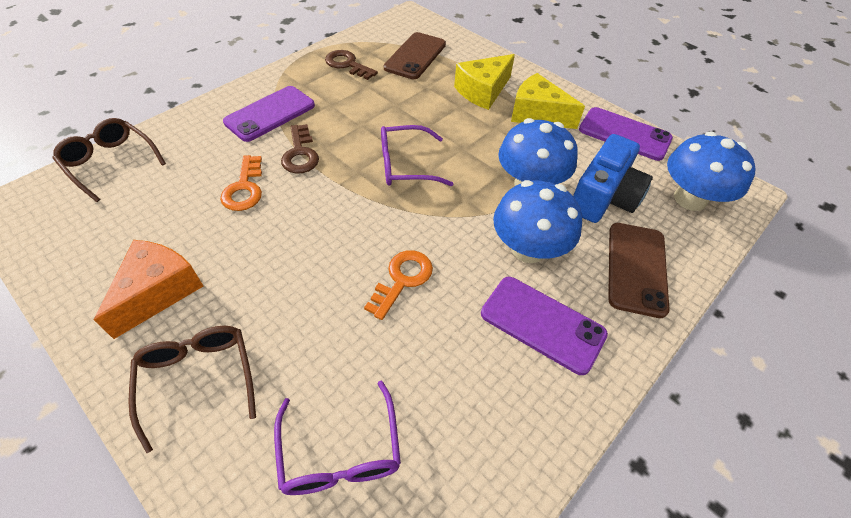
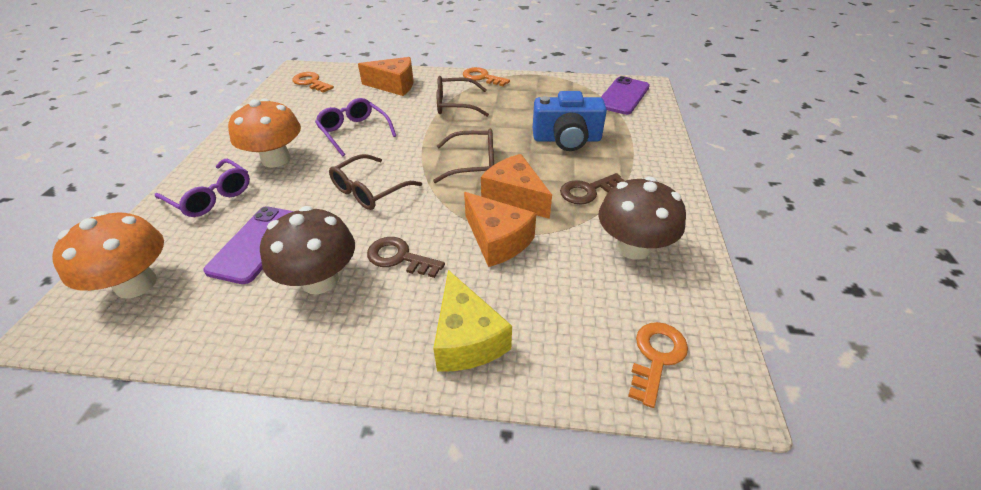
blue mushroom: [493,180,582,263] [498,118,578,186] [667,132,756,211] = 3 -> none = 0
brown glasses: [52,118,166,202] [128,326,256,453] = 2 -> [329,154,422,210] [433,129,494,183] [437,76,489,117] = 3
brown mushroom: none = 0 -> [260,206,355,294] [598,177,686,260] = 2
brown phone: [384,32,446,79] [608,223,670,318] = 2 -> none = 0
orange cheese: [94,240,203,339] = 1 -> [358,57,414,96] [464,192,536,267] [481,154,552,219] = 3
orange key: [220,155,262,211] [364,250,433,320] = 2 -> [292,72,334,93] [463,67,510,86] [628,322,688,408] = 3
orange mushroom: none = 0 -> [52,211,164,299] [228,98,301,168] = 2
purple phone: [223,86,315,142] [481,277,608,375] [579,107,673,161] = 3 -> [203,206,294,284] [600,76,650,115] = 2
yellow cheese: [454,54,515,110] [511,73,585,129] = 2 -> [433,270,512,371] = 1

